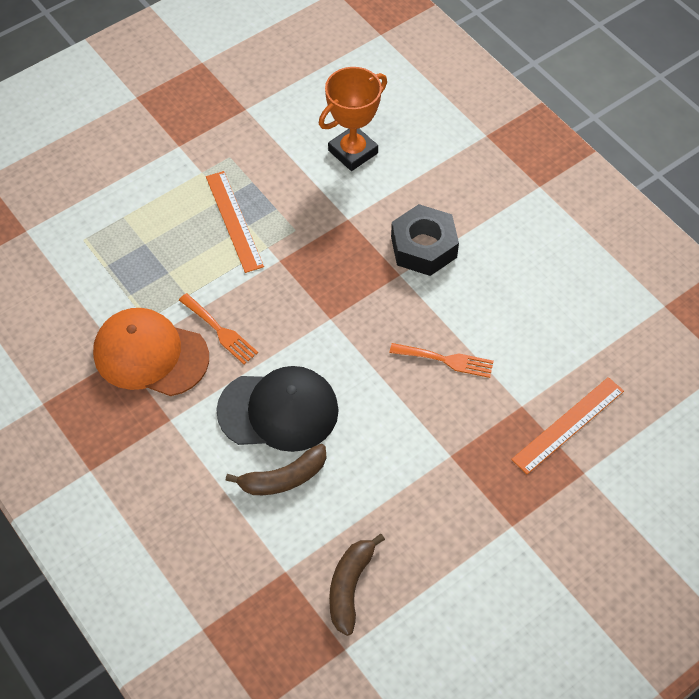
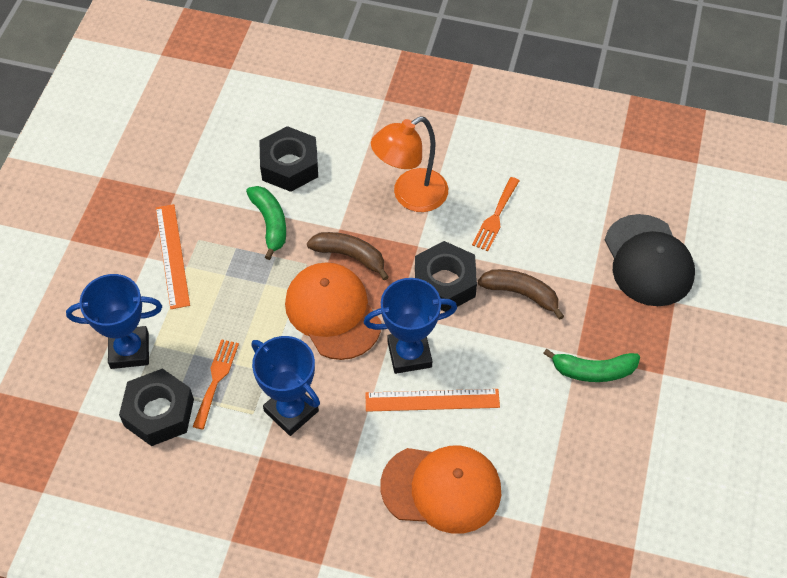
black nut: [391,204,459,276] = 1 -> [119,368,194,446] [259,126,318,192] [415,241,477,312] = 3
blue trophy: none = 0 -> [66,274,162,369] [252,336,320,436] [364,278,457,374] = 3
green banana: none = 0 -> [246,186,286,260] [543,349,640,382] = 2
orange cap: [93,308,209,396] = 1 -> [285,262,382,360] [380,446,501,534] = 2
orange lamp: none = 0 -> [371,116,448,212] = 1
orange trophy: [319,67,387,171] = 1 -> none = 0

